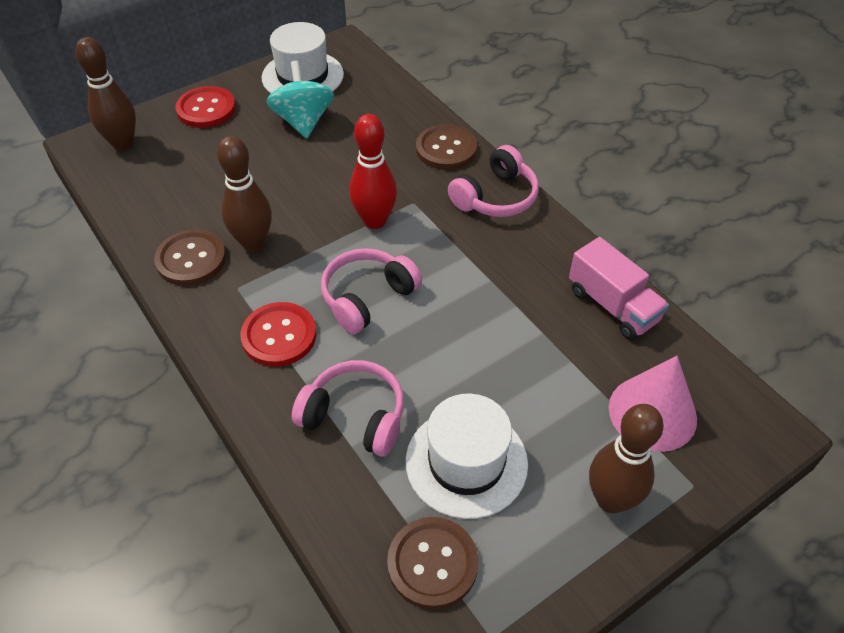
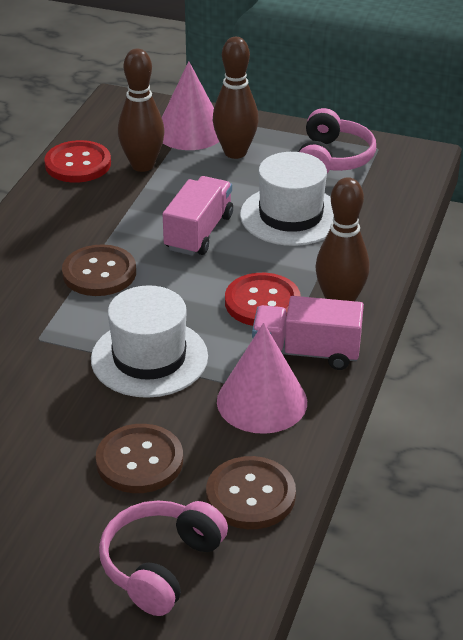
pink cone: [608,356,697,452] = 1 -> [162,61,219,150] [217,323,307,434] = 2
pink headphones: [292,360,404,457] [321,248,422,334] [448,145,539,217] = 3 -> [99,500,228,616] [299,108,376,173] = 2
pink truck: [569,237,669,340] = 1 -> [163,176,233,256] [252,296,364,370] = 2
red bowling pin: [349,114,397,229] = 1 -> none = 0
turquoise spinning top: [267,61,334,138] = 1 -> none = 0

